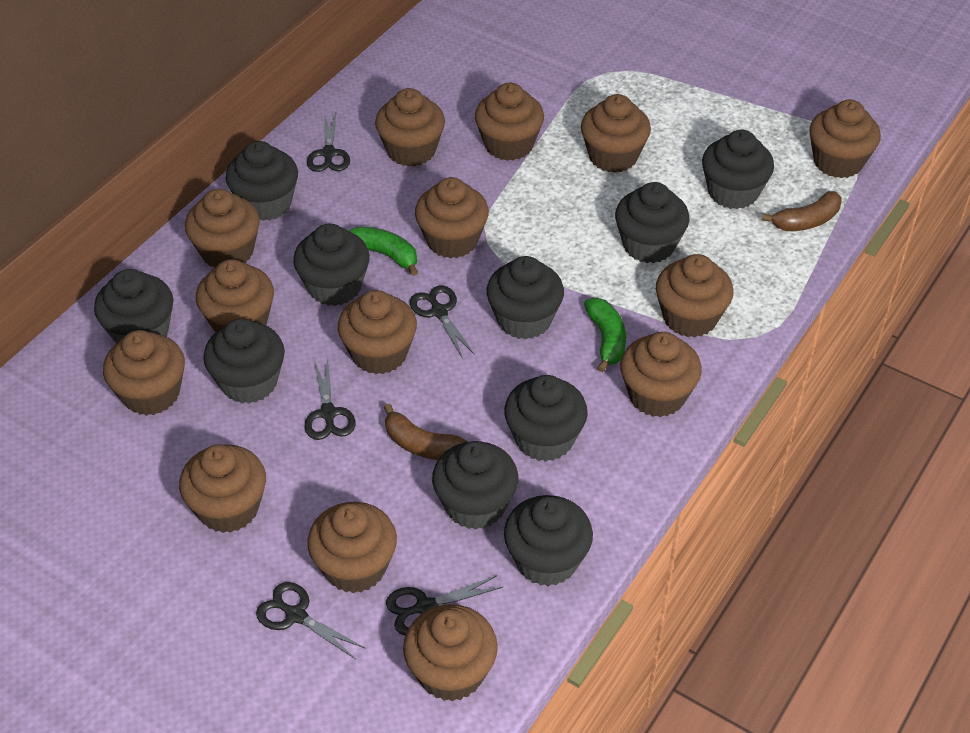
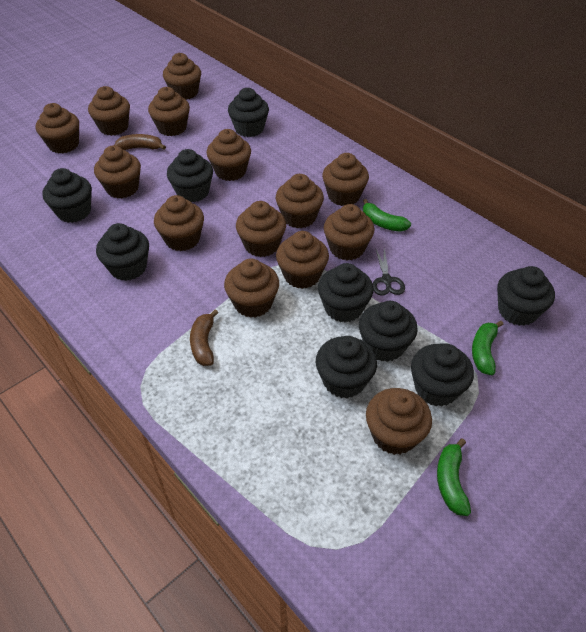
black cupcake: [94,269,173,344] [203,318,285,404] [226,141,298,221] [293,224,370,306] [432,441,519,530] [486,256,564,340] [504,375,588,462] [504,495,593,586] [615,182,689,263] [702,130,774,209] = 10 -> [42,168,92,223] [96,223,149,281] [167,149,213,202] [228,88,269,137] [316,336,377,398] [318,263,373,322] [359,301,418,362] [411,343,474,406] [497,266,555,326] = 9
black scissors: [256,582,366,659] [304,357,356,440] [307,113,350,172] [386,575,503,636] [410,285,475,359] = 5 -> [373,248,405,296] = 1
green banana: [349,227,418,276] [584,298,626,372] = 2 -> [363,199,411,232] [437,438,471,516] [472,321,504,375] = 3

